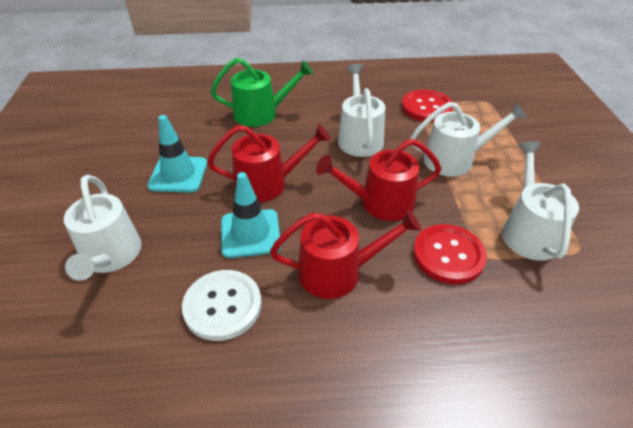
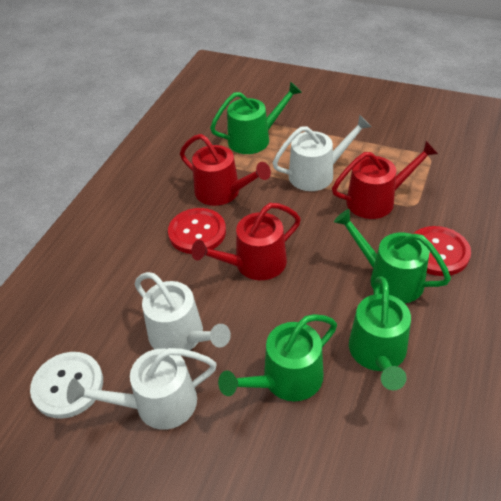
green watering can: [210,58,313,127] = 1 -> [210,81,302,154] [218,314,337,401] [334,209,451,303] [349,276,411,390] = 4
turquoise traffic cone: [147,115,208,193] [221,172,281,258] = 2 -> none = 0
white watering can: [64,175,142,281] [338,64,385,157] [410,102,527,177] [502,141,579,261] = 4 -> [67,348,217,430] [134,272,231,351] [273,115,371,191] = 3

